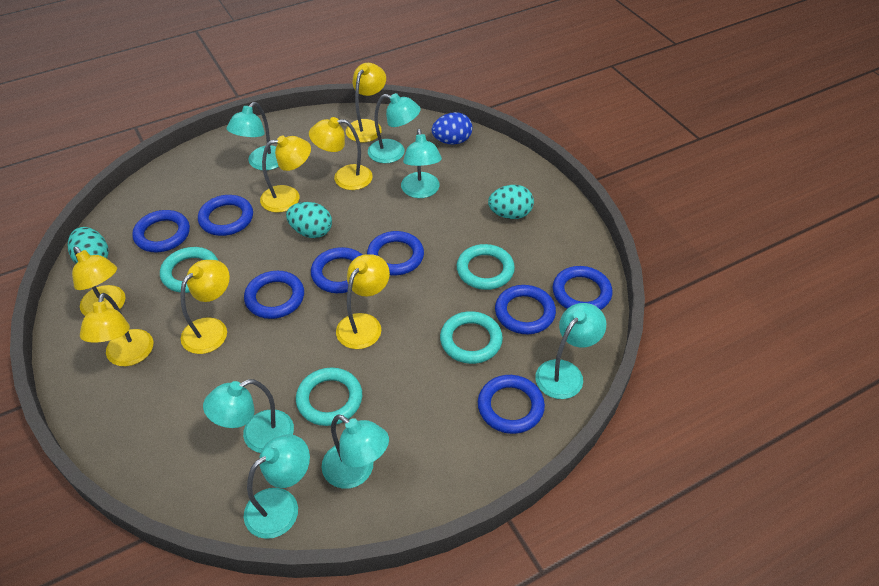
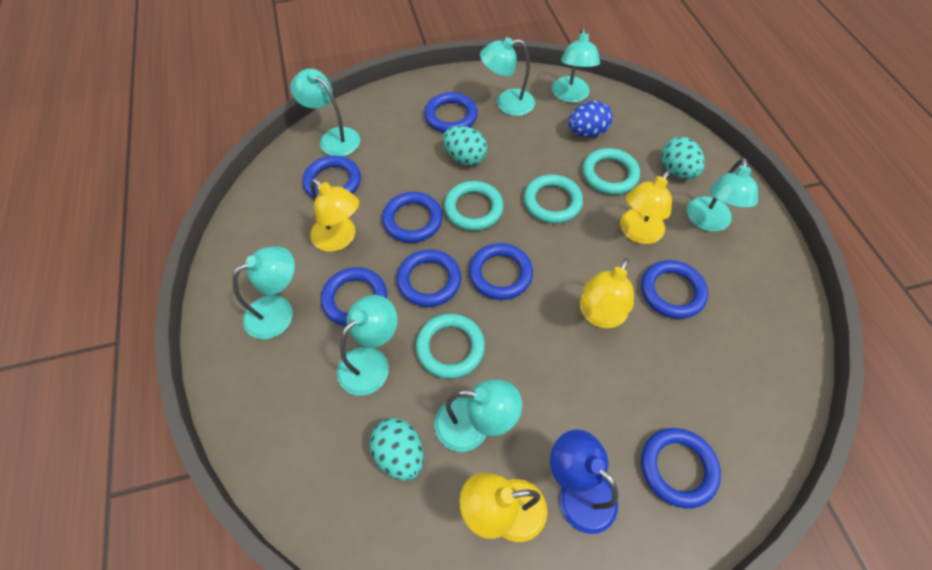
blue lamp: none = 0 -> [550,430,618,534] = 1
yellow lamp: [72,246,126,316] [80,293,153,366] [181,260,230,354] [260,135,311,213] [309,117,373,190] [336,254,390,349] [346,63,386,142] = 7 -> [310,178,359,252] [460,472,547,542] [580,258,634,328] [620,171,672,244] = 4

